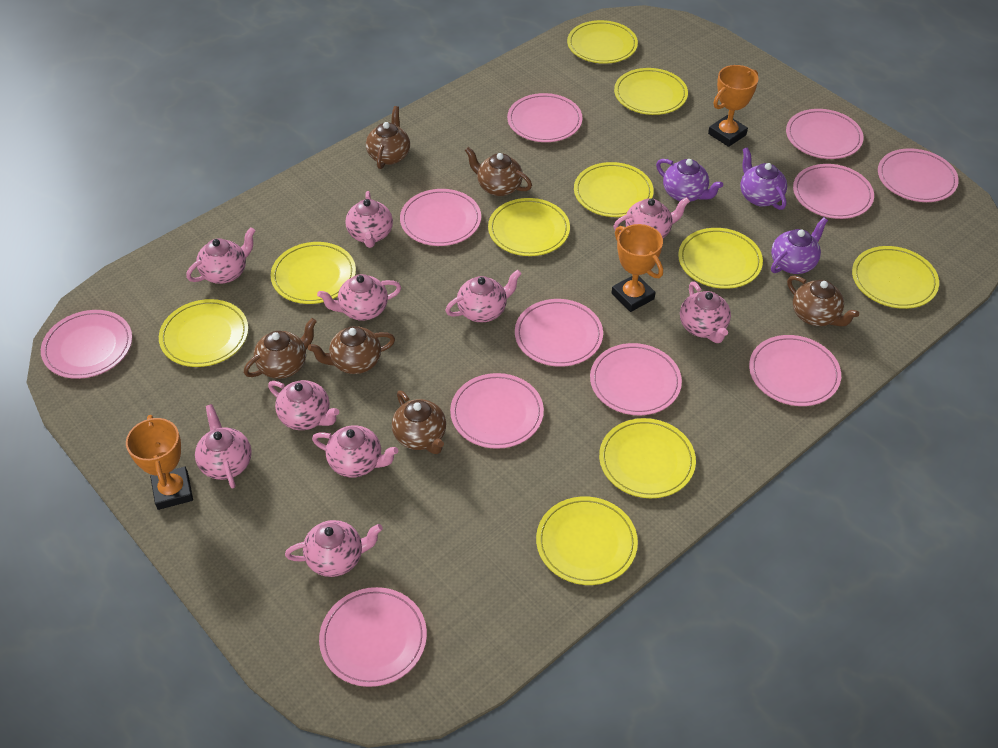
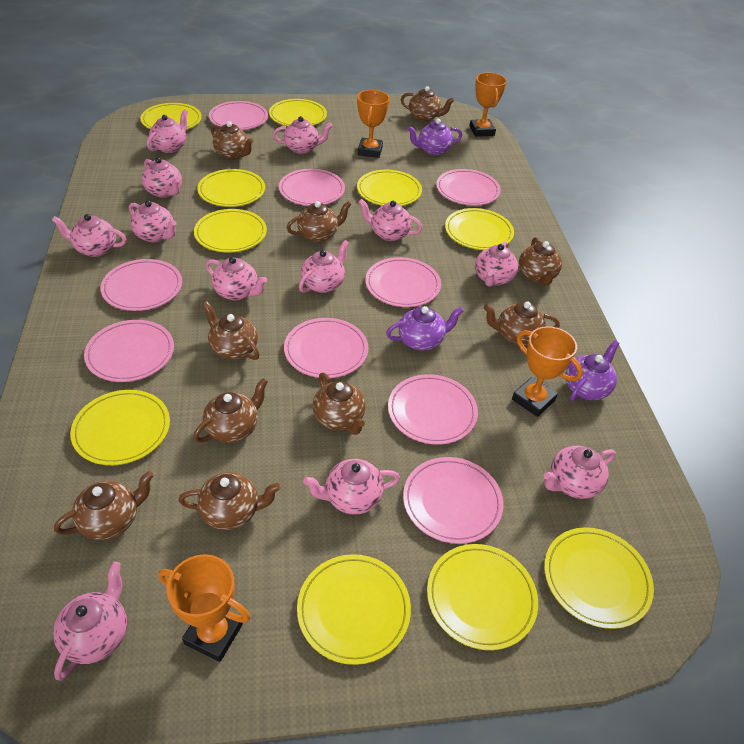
brown teapot: [244,318,317,379] [308,326,395,374] [366,106,410,169] [392,390,446,454] [465,147,532,196] [787,276,859,327] = 6 -> [54,471,154,540] [178,472,280,530] [193,378,268,443] [203,301,260,360] [211,121,253,160] [287,201,352,242] [313,373,366,435] [401,86,455,122] [484,302,560,345] [519,237,562,285] = 10
orange trophy: [126,415,193,510] [612,224,663,312] [708,65,758,147] = 3 -> [158,554,250,662] [357,90,390,158] [469,72,507,137] [512,326,583,417] = 4
pink plate: [41,310,132,379] [319,587,427,687] [400,189,481,246] [450,373,544,449] [507,93,582,142] [515,299,603,367] [590,343,682,415] [749,335,841,406] [786,109,863,159] [793,164,874,219] [878,148,959,202] = 11 -> [84,320,174,382] [101,259,182,311] [209,101,268,130] [279,169,345,206] [284,318,368,378] [365,257,441,307] [388,374,478,445] [403,457,504,544] [436,169,501,205] = 9
pink teapot: [186,227,256,284] [195,404,252,489] [268,380,339,430] [285,520,383,577] [312,425,398,477] [317,274,401,321] [345,191,393,248] [445,270,522,322] [613,197,690,238] [680,282,731,343] = 10 -> [52,214,126,257] [53,562,127,681] [129,200,177,242] [142,157,182,198] [147,109,188,153] [205,257,267,300] [273,116,332,154] [299,240,349,293] [303,459,400,515] [358,199,422,241] [475,241,518,287] [544,446,616,499] = 12

